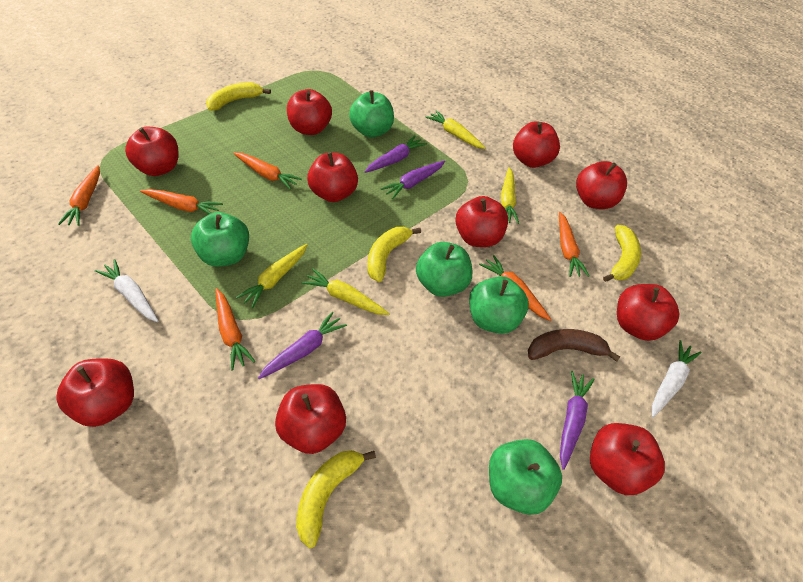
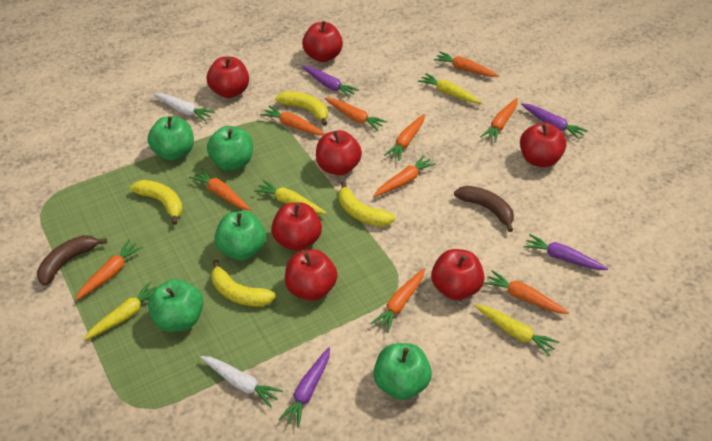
brown banana: [528,329,620,362] = 1 -> [37,235,107,286] [454,186,514,232] = 2
orange carrot: [58,165,100,226] [140,189,223,214] [215,288,255,370] [233,152,302,190] [479,255,551,321] [559,212,589,277] = 6 -> [75,240,143,300] [189,168,250,210] [260,106,325,135] [325,98,387,131] [370,269,425,333] [374,155,436,197] [384,114,425,161] [434,52,499,77] [480,98,518,143] [484,270,569,314] = 10
red apple: [56,358,134,427] [125,127,178,176] [275,384,346,454] [287,89,332,135] [307,152,358,202] [455,196,508,247] [513,121,560,168] [576,161,627,209] [590,423,665,495] [617,284,679,341] = 10 -> [207,57,249,98] [271,203,322,251] [285,249,338,301] [302,21,343,62] [316,130,362,175] [431,249,485,300] [520,123,567,167] = 7

